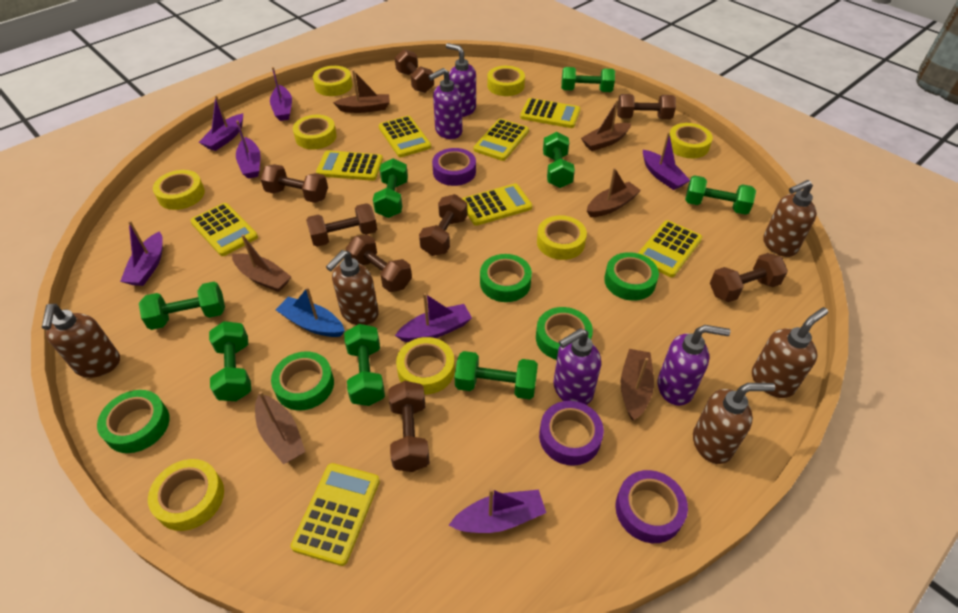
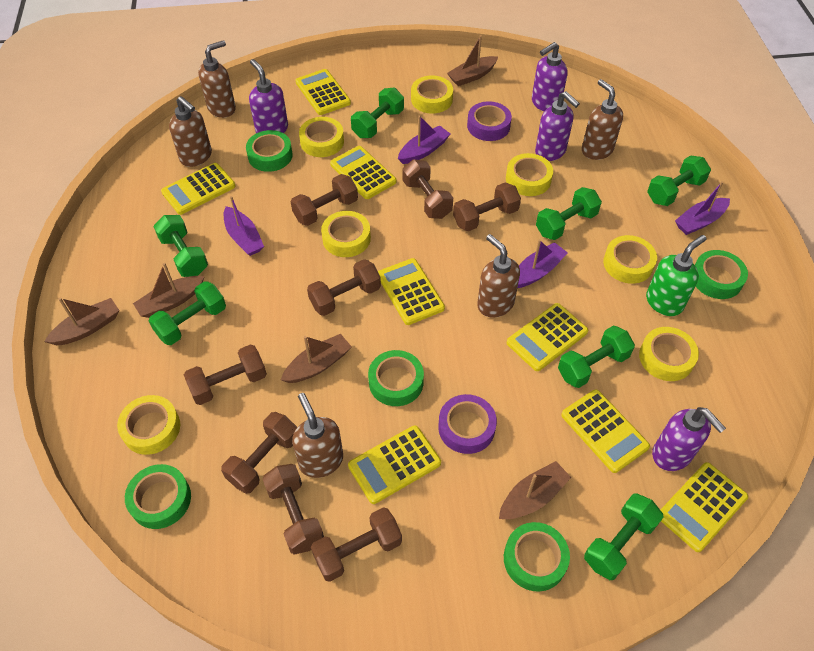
blue boat: [276,287,345,337] = 1 -> none = 0
brown boat: [232,235,291,292] [255,391,305,464] [333,70,390,113] [581,100,631,151] [587,168,641,217] [621,349,654,421] = 6 -> [44,298,119,345] [133,263,205,318] [281,334,352,383] [447,35,498,86] [499,461,571,519] = 5
green dumbbell: [139,282,225,330] [209,321,251,401] [344,324,385,406] [373,158,408,218] [455,351,538,400] [543,132,575,188] [561,67,615,92] [685,175,756,215] = 8 -> [149,281,226,345] [153,215,208,277] [351,88,404,138] [536,187,602,240] [558,326,635,388] [584,493,664,580] [647,155,711,206] = 7
green soap dispenser: none = 0 -> [646,235,706,316] = 1
purple boat: [120,221,163,286] [199,95,243,151] [236,121,261,179] [270,67,292,121] [395,293,472,342] [449,488,546,533] [643,132,690,190] = 7 -> [224,196,264,256] [398,116,450,164] [518,239,568,288] [675,181,730,235] = 4
purple tape: [432,148,476,186] [539,401,604,466] [615,470,688,543] = 3 -> [438,394,497,454] [467,101,512,141] = 2
yellow tape: [148,459,224,531] [153,170,205,210] [293,115,337,149] [313,66,352,96] [396,337,455,394] [487,66,525,96] [537,215,587,260] [669,123,713,158] = 8 -> [117,395,180,455] [299,117,344,157] [321,211,371,257] [411,75,453,114] [506,153,553,196] [603,235,657,284] [639,327,699,381] = 7

